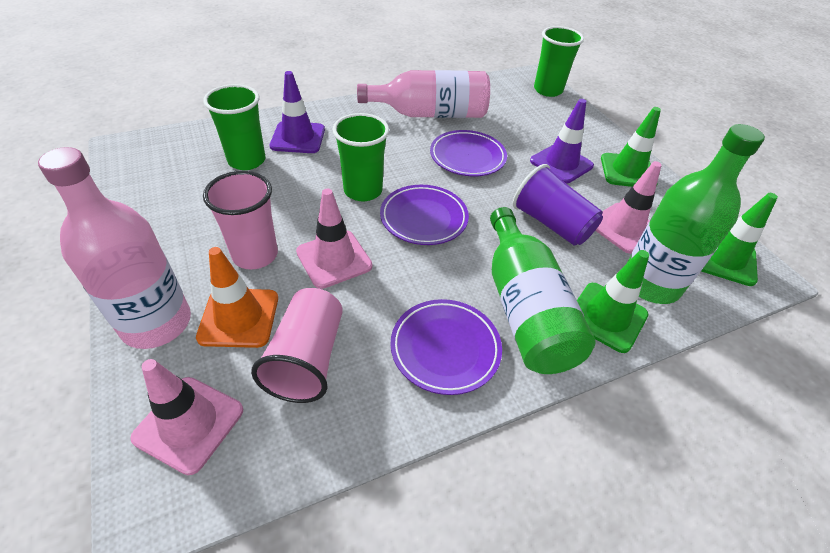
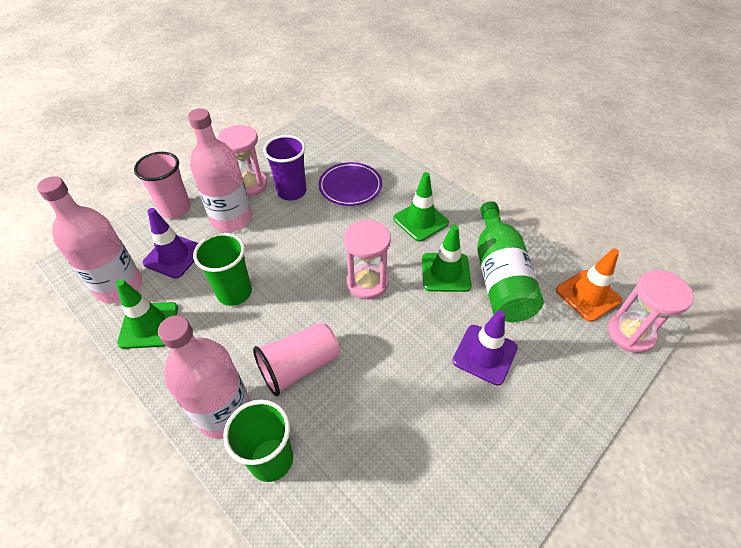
green bottle: [490,207,596,374] [626,124,765,304] = 2 -> [477,201,544,322] = 1
green cup: [203,84,266,170] [332,113,389,201] [534,26,584,97] = 3 -> [193,233,252,306] [223,400,293,482] = 2
pink bottle: [38,147,191,349] [357,70,490,118] = 2 -> [37,176,142,303] [158,315,251,439] [188,108,252,232] = 3
pink hourglass: none = 0 -> [218,124,267,197] [344,219,391,300] [608,270,693,353] = 3
pink traffic cone: [130,359,243,475] [296,189,372,289] [595,161,662,254] = 3 -> none = 0
purple plate: [380,185,469,245] [390,299,502,395] [430,130,507,176] = 3 -> [318,162,382,206] = 1

